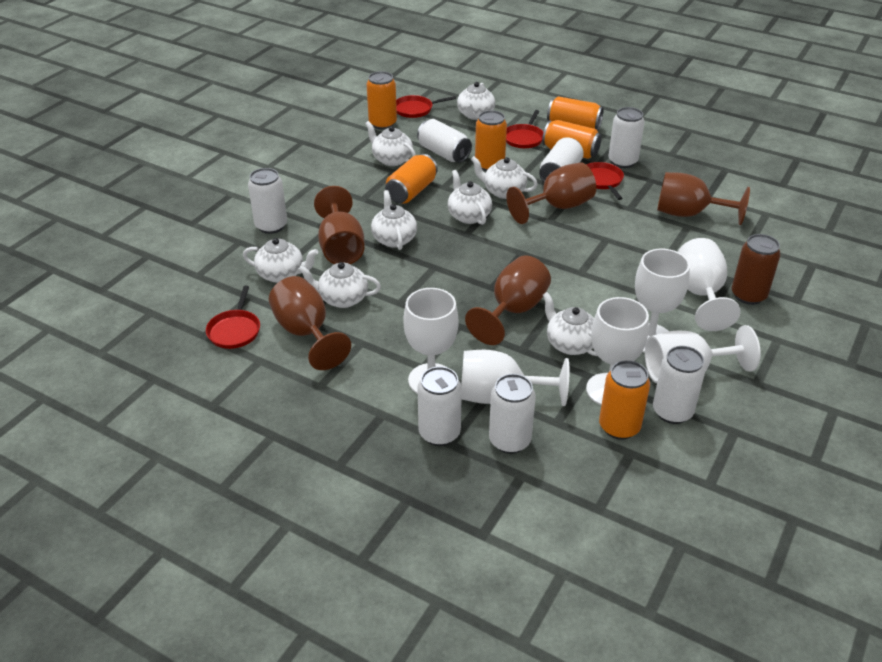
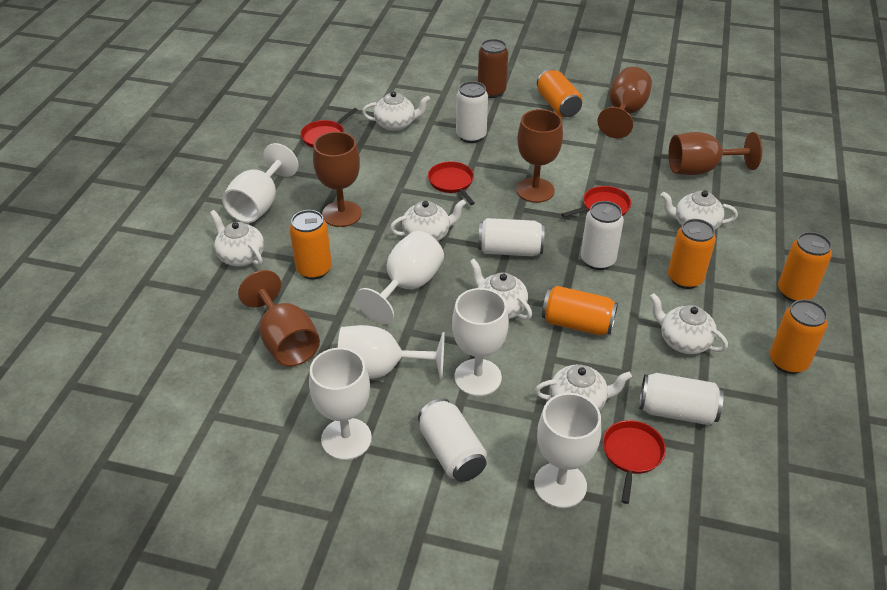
white can: [248,168,287,234] [417,119,472,163] [418,366,462,446] [489,374,536,454] [539,137,584,182] [608,107,645,168] [653,346,706,424] = 7 -> [418,398,487,482] [456,81,488,143] [478,218,545,256] [581,201,624,270] [639,373,724,425] = 5
white teapot: [243,238,318,283] [298,262,381,308] [365,121,416,166] [371,190,417,250] [447,170,492,225] [457,82,495,120] [471,156,538,199] [543,292,597,356] = 8 -> [210,210,264,267] [362,91,430,131] [390,199,466,241] [469,259,532,320] [535,365,632,411] [650,293,728,354] [660,190,738,230] = 7

